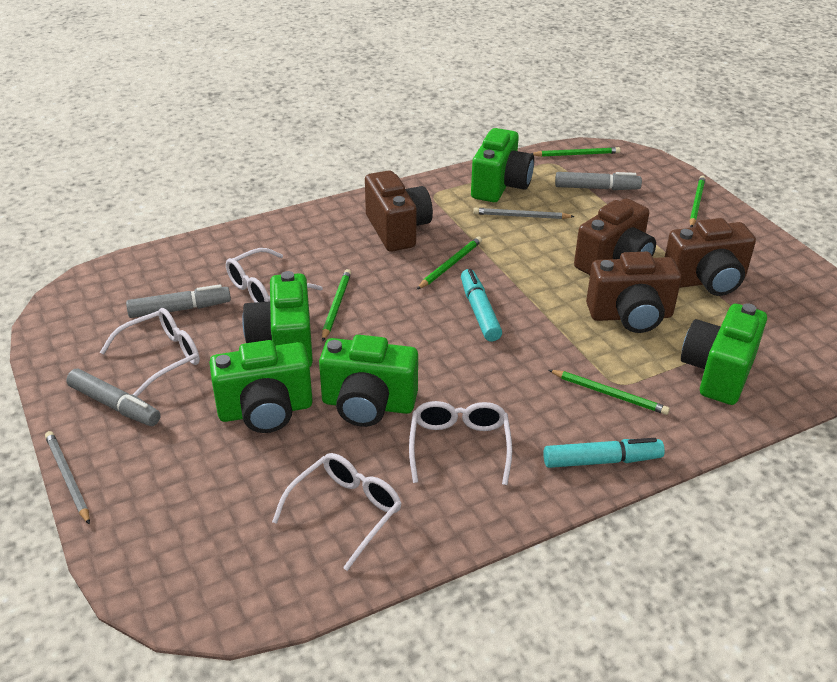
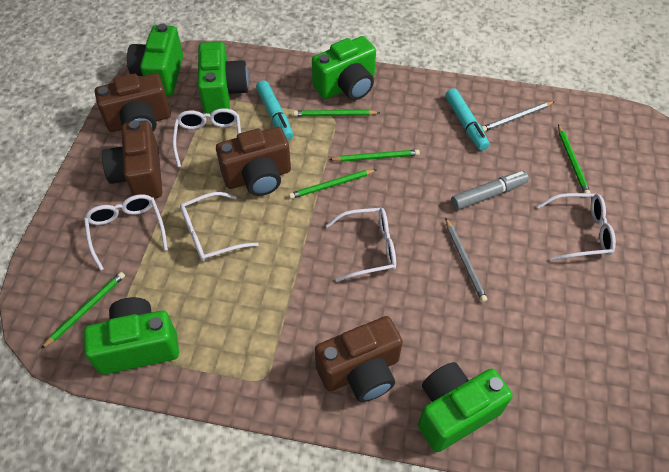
grey marker: [66,369,161,426] [126,284,231,318] [555,172,642,190] = 3 -> [451,171,529,210] = 1
white glasses: [100,308,200,397] [226,248,323,303] [272,453,402,571] [409,401,512,485] = 4 -> [84,194,168,271] [172,108,241,167] [180,192,259,262] [326,208,396,282] [537,193,616,261] = 5

